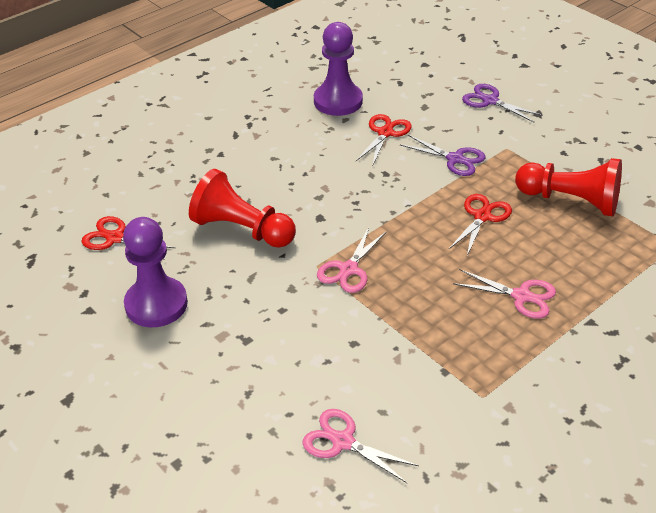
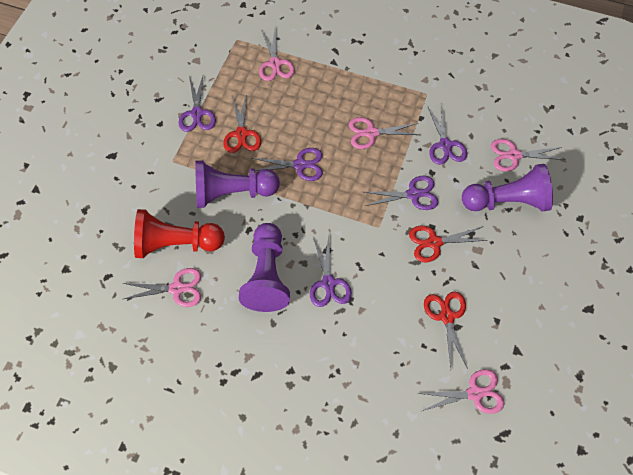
pink scissors: [302,409,419,484] [317,227,387,293] [453,269,556,319] = 3 -> [123,268,201,307] [259,30,295,81] [349,117,420,149] [417,369,504,414] [491,139,565,172] = 5
purple pawn: [123,217,188,327] [314,22,363,116] = 2 -> [195,160,280,208] [239,223,290,312] [462,164,553,212] = 3
purple scissors: [400,135,485,176] [462,84,543,122] = 2 -> [179,76,216,132] [252,148,323,181] [310,235,352,307] [364,176,438,210] [428,107,468,165] = 5
red pawn: [189,169,296,248] [515,158,622,216] = 2 -> [134,209,225,258] = 1

